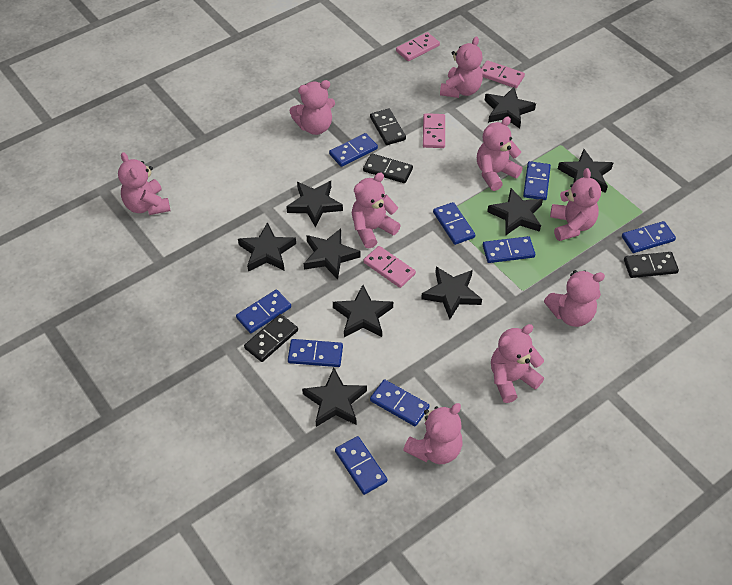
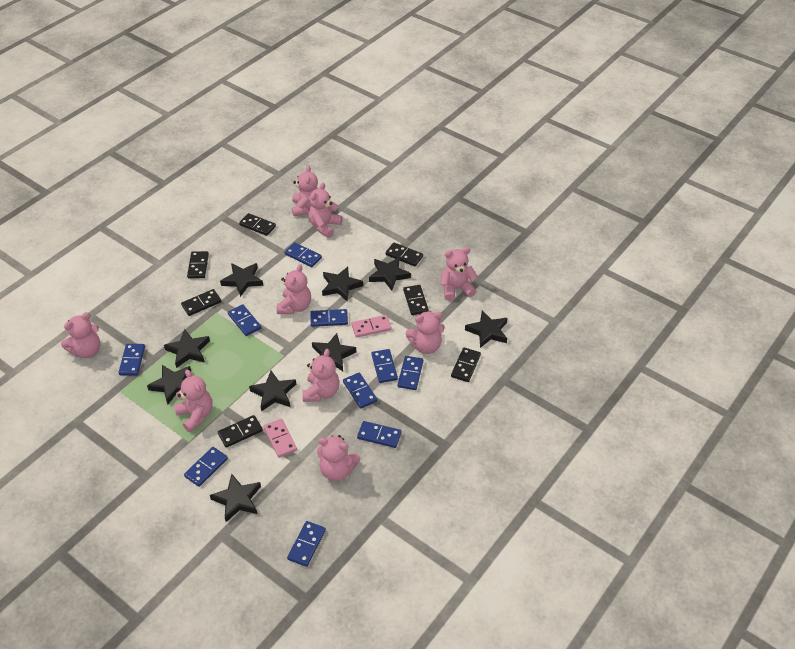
black domino: [244,314,298,362] [363,154,413,183] [370,108,406,145] [624,252,679,278] = 4 -> [181,289,221,316] [187,251,209,279] [218,415,263,448] [239,213,276,236] [385,243,423,266] [403,285,429,315] [451,348,481,382] = 7
blue domino: [236,290,291,333] [288,339,343,367] [329,133,378,167] [335,436,387,495] [370,379,429,426] [433,202,475,245] [483,236,535,263] [523,161,551,200] [622,221,676,253] = 9 -> [118,344,145,376] [184,447,228,487] [228,304,261,336] [285,242,322,267] [287,521,326,567] [310,309,348,327] [343,373,377,409] [357,421,402,448] [371,349,398,383] [398,356,423,390] = 10
pink domino: [363,246,416,288] [396,32,440,61] [423,113,445,148] [481,60,525,88] = 4 -> [264,419,297,458] [351,315,392,338] = 2

